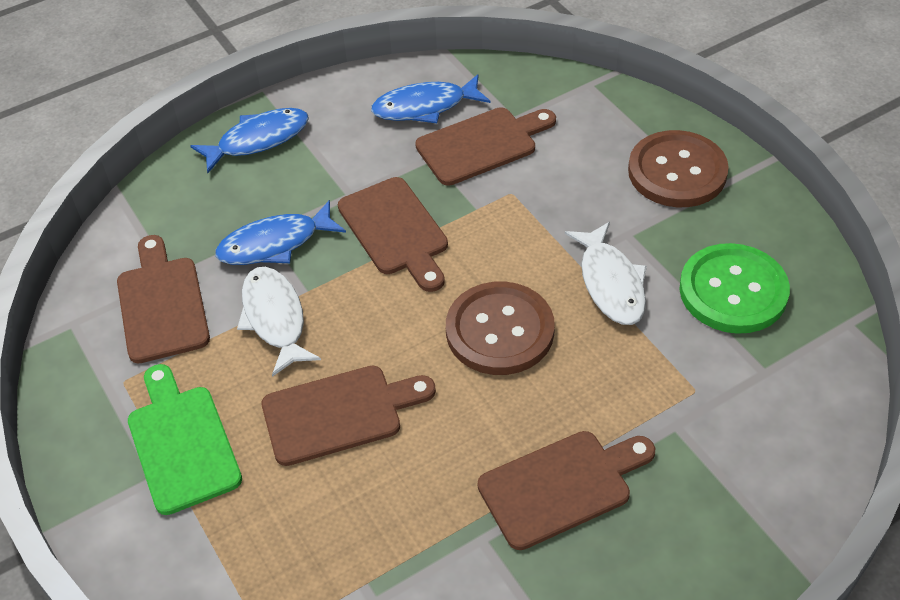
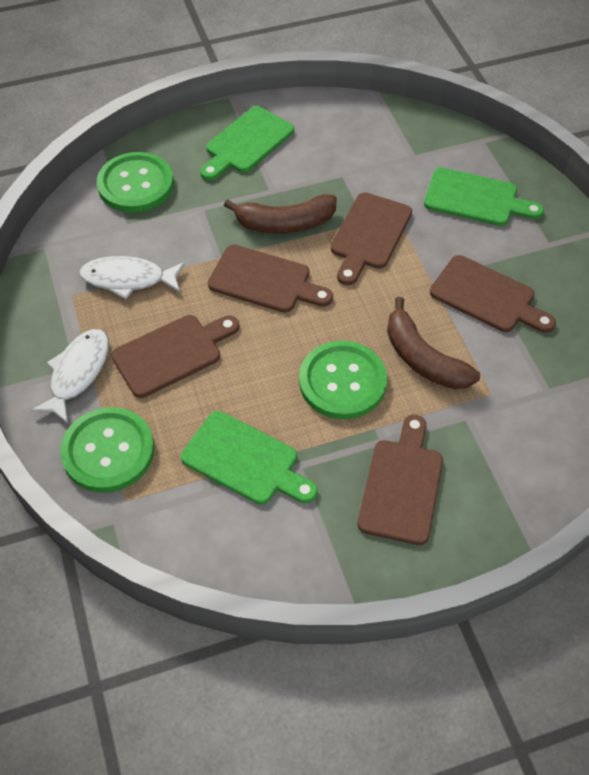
blue fish: [190,108,309,173] [215,200,346,265] [371,74,490,123] = 3 -> none = 0
brown banana: none = 0 -> [224,194,337,234] [387,297,480,389] = 2
brown button: [446,282,555,375] [628,130,729,207] = 2 -> none = 0
green button: [679,243,790,334] = 1 -> [60,407,154,493] [97,152,174,213] [299,341,387,419] = 3
green cutting board: [128,364,242,515] = 1 -> [181,411,318,505] [200,106,294,181] [424,167,544,226] = 3

